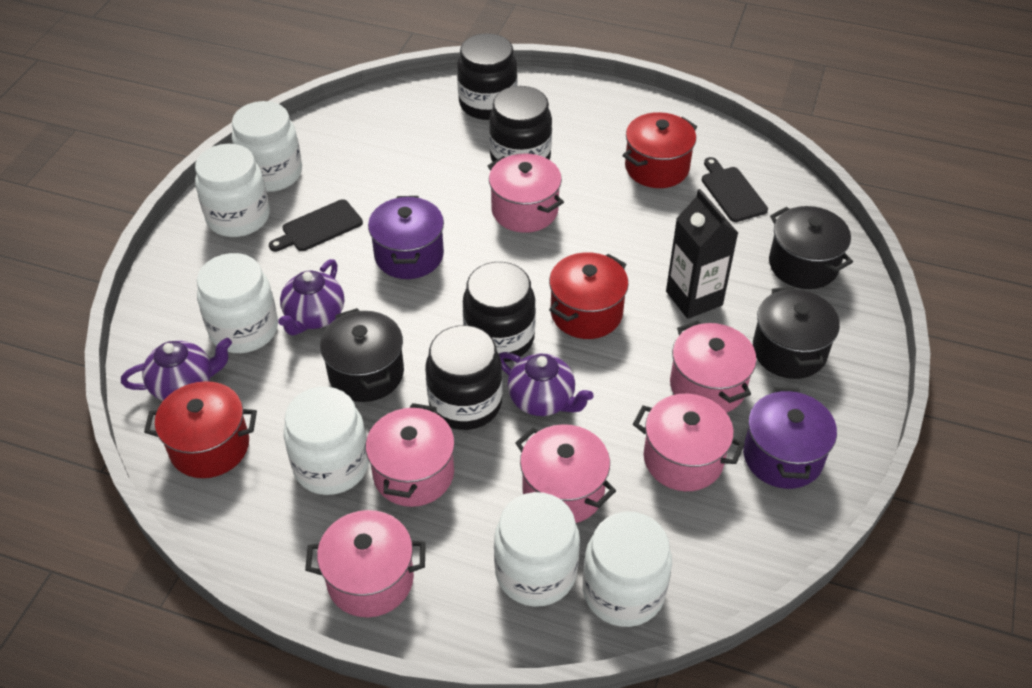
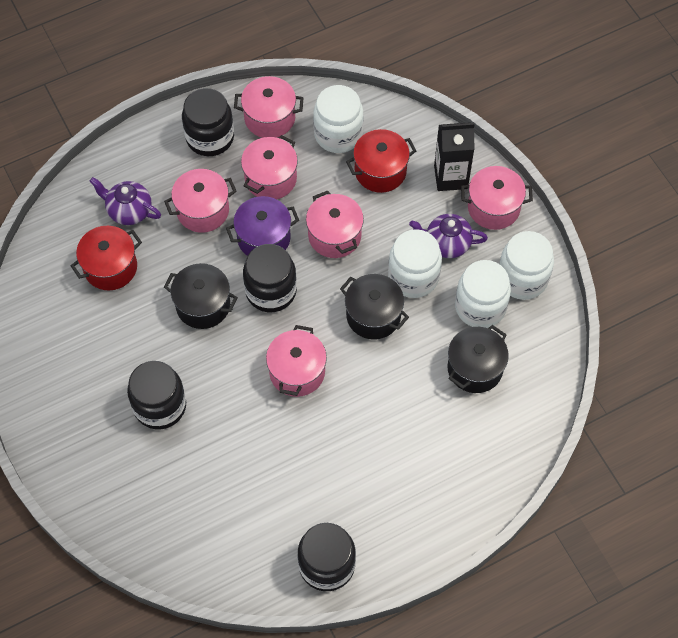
black cutting board: [269,199,363,252] [702,157,768,222] = 2 -> none = 0
purple pot: [368,196,444,279] [743,387,837,489] = 2 -> [226,196,299,256] = 1
purple teapot: [121,338,232,401] [278,259,344,335] [499,352,594,416] = 3 -> [89,177,161,225] [409,214,488,258] = 2
red pot: [144,381,257,478] [549,252,629,339] [622,112,697,188] = 3 -> [71,226,142,290] [346,129,416,193] = 2
white jar: [195,144,270,237] [197,253,278,353] [232,101,302,192] [284,387,369,495] [494,492,580,607] [583,511,672,627] = 6 -> [313,85,364,153] [388,229,442,298] [455,260,511,328] [499,231,554,300] = 4

